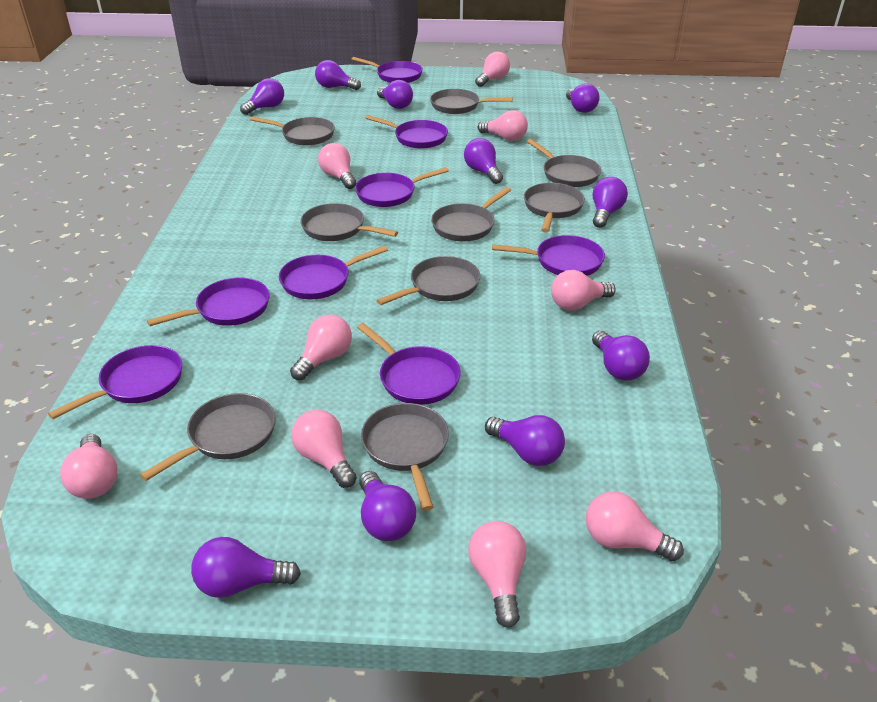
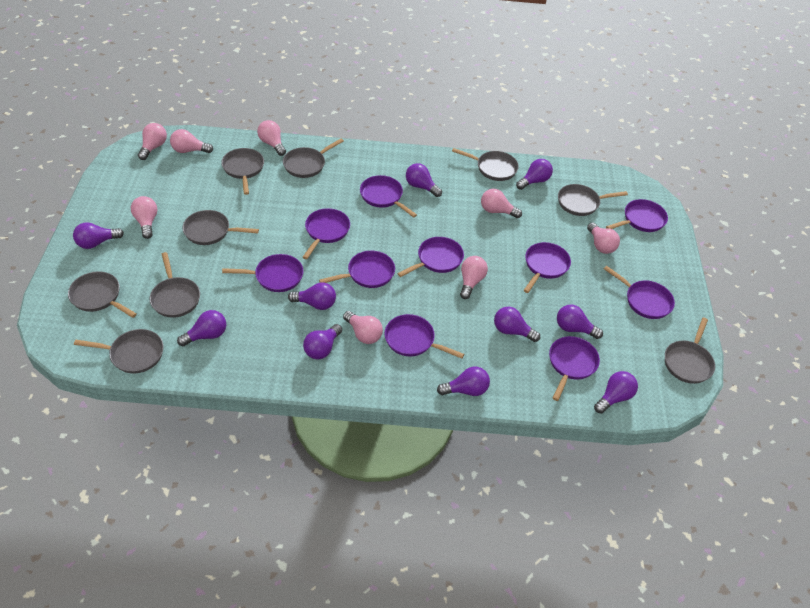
pink light bulb: [60,434,117,499] [290,314,352,380] [291,410,357,488] [318,143,356,189] [468,521,526,628] [475,52,510,87] [478,110,528,141] [551,270,616,311] [586,491,684,561] = 9 -> [131,196,158,239] [138,123,167,160] [170,129,213,153] [257,120,286,156] [343,311,383,344] [460,256,488,299] [481,189,522,218] [587,222,620,254] = 8
purple pan: [48,345,182,419] [147,277,269,326] [279,246,388,299] [352,57,423,83] [355,167,449,207] [357,323,461,405] [366,115,448,149] [492,235,605,276] = 8 -> [222,254,303,292] [303,208,350,259] [319,251,395,288] [360,175,417,218] [385,314,464,359] [397,237,464,277] [524,242,571,293] [549,336,600,401] [604,266,675,319] [606,199,668,232] = 10

